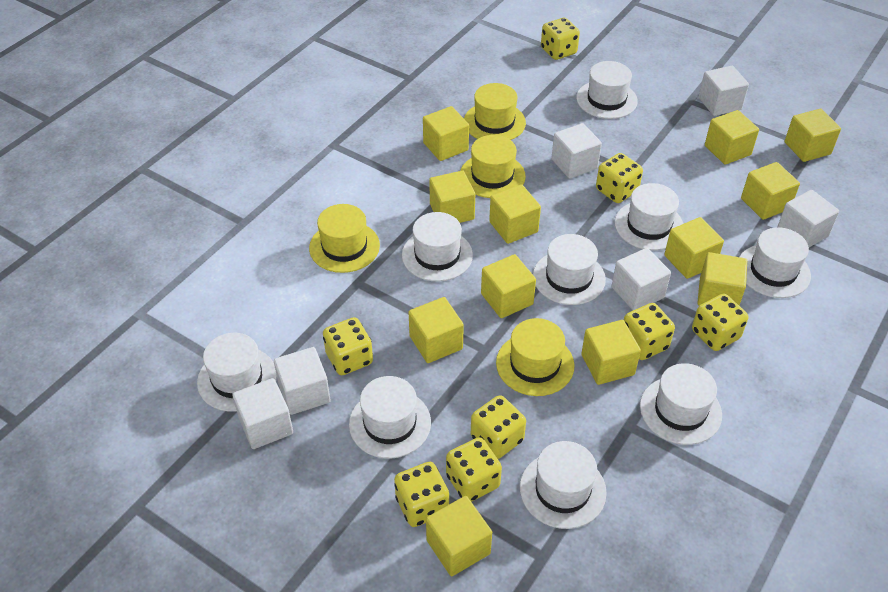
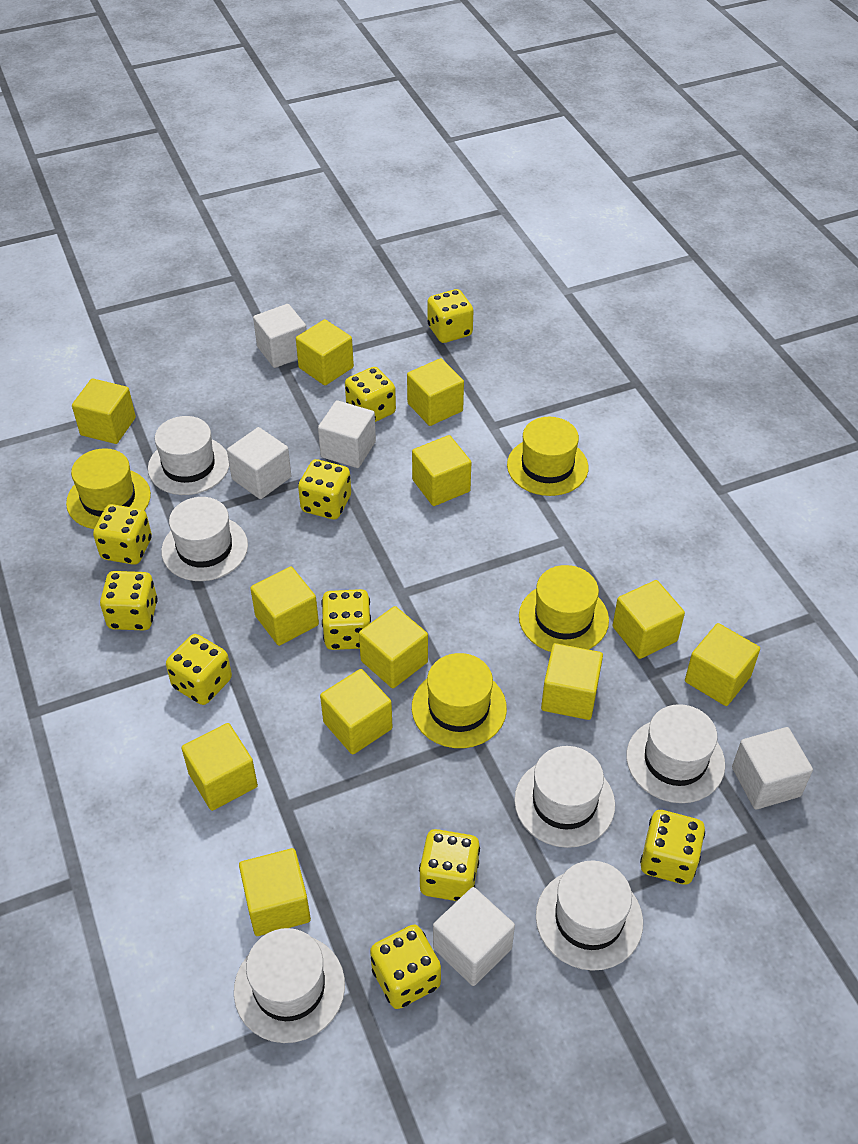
white cube: [232,378,293,449] [274,347,331,415] [551,123,602,179] [612,248,671,310] [698,66,749,116] [777,190,839,247] = 6 -> [227,427,291,499] [253,304,307,368] [318,400,376,468] [433,887,515,986] [732,727,813,810] = 5
white hat: [197,333,277,412] [349,376,431,459] [402,212,473,282] [520,441,607,529] [533,234,606,305] [576,61,638,119] [614,183,684,250] [640,363,722,445] [739,227,811,298] = 9 -> [148,416,229,495] [161,497,248,581] [234,928,345,1043] [514,746,615,848] [536,860,643,971] [626,704,725,803] = 6
yellow dice: [323,317,373,375] [394,462,449,527] [446,437,502,502] [471,395,526,459] [541,18,580,60] [596,153,643,203] [624,303,675,360] [692,294,748,351] = 8 -> [93,504,152,565] [100,571,158,630] [166,634,232,705] [298,459,351,520] [321,589,371,650] [345,367,396,422] [370,925,441,1009] [419,829,480,901] [427,289,473,343] [640,810,705,885] = 10

